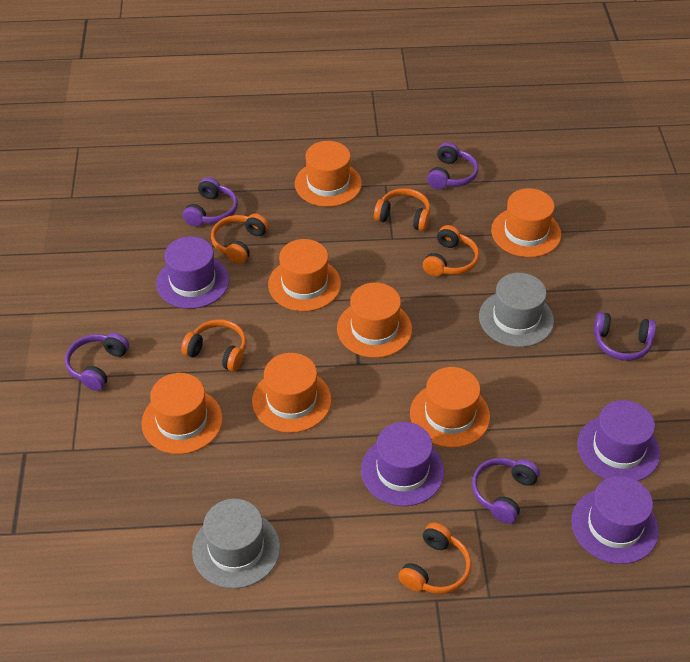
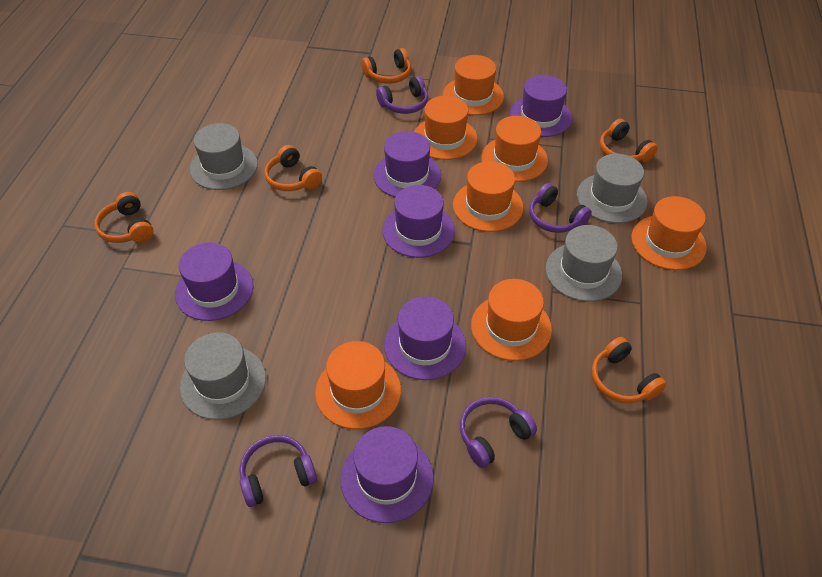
grey hat: [192,499,280,589] [479,273,554,347] = 2 -> [180,332,266,420] [190,123,258,190] [545,225,622,302] [577,154,648,223] = 4
purple hat: [156,236,229,309] [361,422,444,506] [571,476,659,564] [577,400,660,481] = 4 -> [175,242,253,321] [340,426,434,523] [373,131,441,197] [383,185,455,258] [384,296,466,380] [509,75,572,137] = 6
purple headphones: [65,333,129,391] [183,177,238,227] [427,142,479,189] [472,458,540,524] [594,312,656,361] = 5 -> [239,435,317,507] [376,76,428,114] [460,397,537,468] [529,183,592,233] = 4

